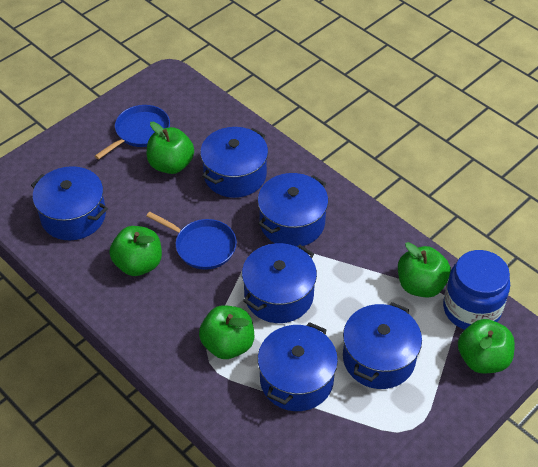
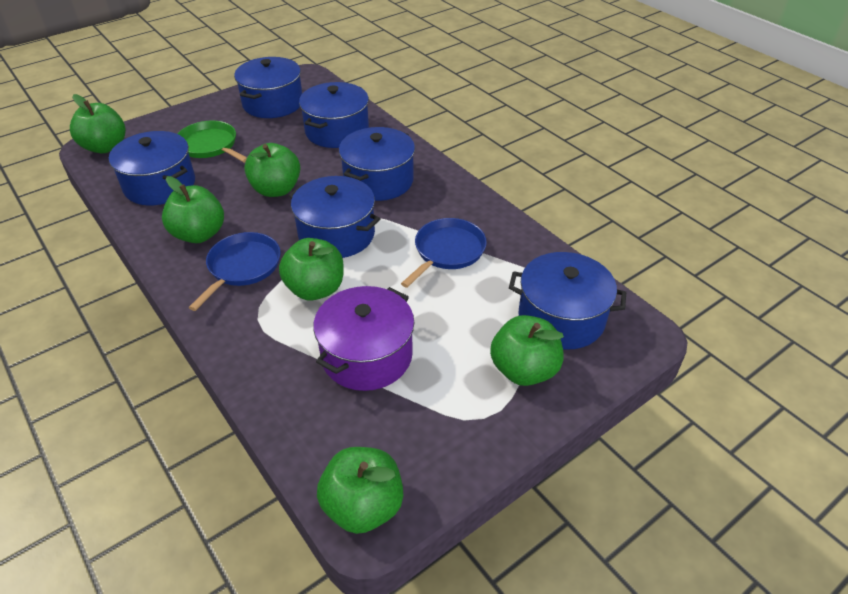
blue jar: [443,250,510,330] = 1 -> none = 0
green apple: [109,226,162,276] [146,122,194,174] [199,305,254,359] [398,242,451,298] [458,319,515,374] = 5 -> [70,94,126,153] [162,176,224,243] [244,143,300,197] [279,238,344,301] [317,447,403,534] [490,315,564,386] = 6
green pan: none = 0 -> [178,121,247,162] = 1
purple pot: none = 0 -> [313,286,414,391] = 1

